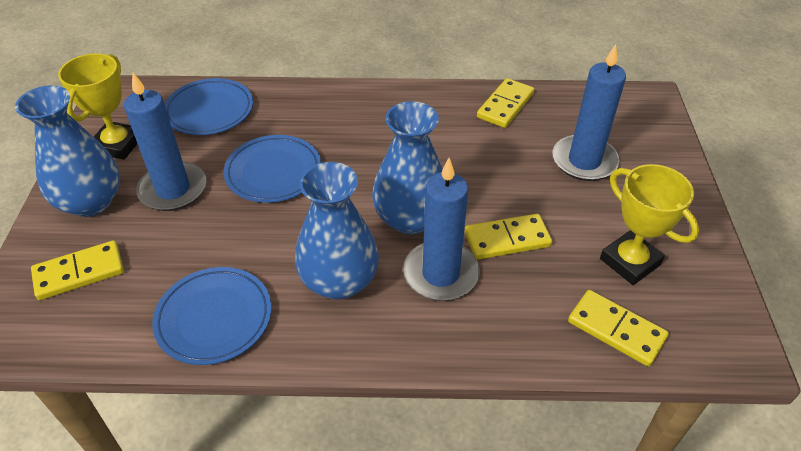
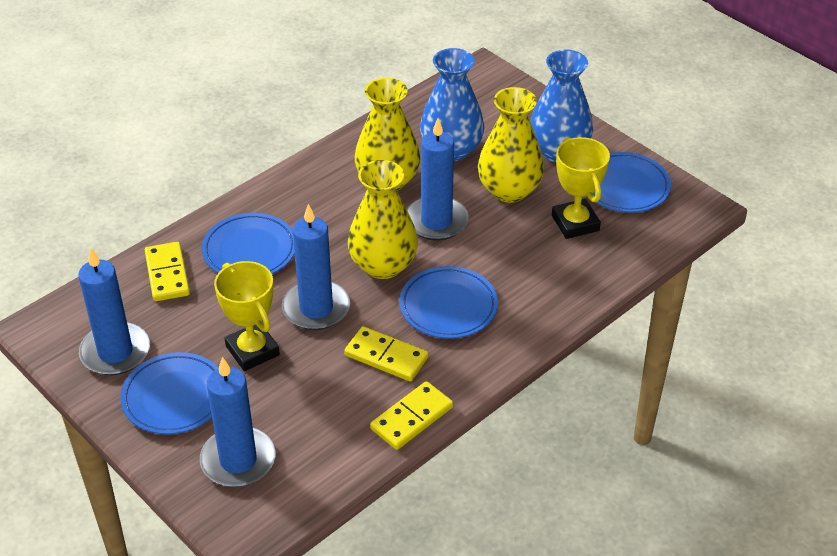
blue candle: [124,73,206,211] [403,158,480,301] [552,44,626,181] = 3 -> [78,248,150,375] [200,357,275,487] [282,204,350,330] [407,118,469,241] = 4
blue plate: [152,267,272,365] [164,78,253,135] [224,135,321,203] = 3 -> [120,352,219,434] [201,213,295,274] [399,266,498,339] [592,152,671,213] = 4
blue vase: [15,85,120,217] [295,162,379,300] [372,101,443,234] = 3 -> [420,48,484,161] [530,49,593,162] = 2
yellow domino: [31,240,124,300] [465,214,552,260] [477,78,534,128] [568,290,669,367] = 4 -> [145,242,190,301] [344,326,428,381] [370,381,453,450] = 3
yellow vase: none = 0 -> [348,160,418,279] [355,78,421,191] [478,87,544,203] = 3

